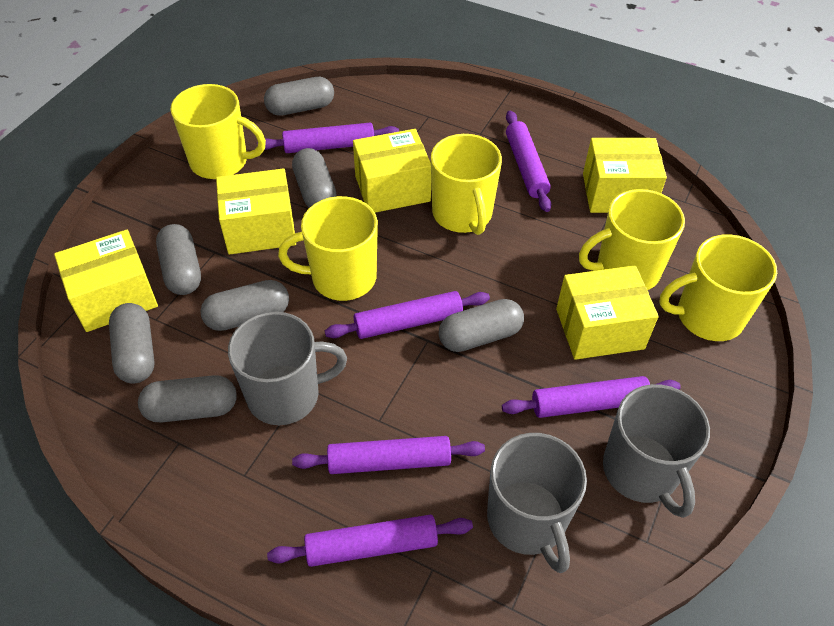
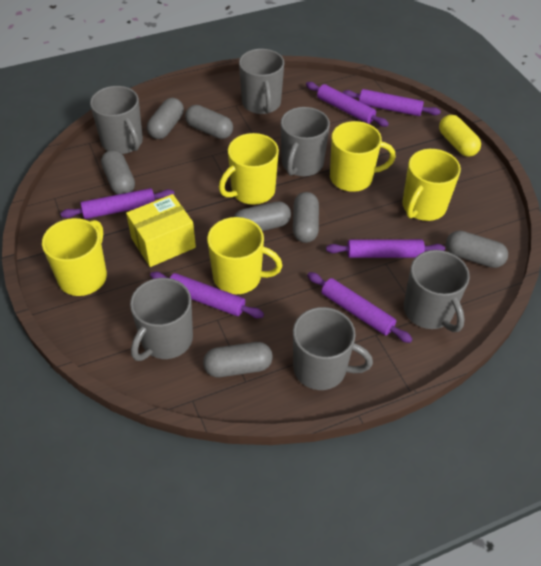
grey mug: [228,312,347,425] [487,433,587,573] [603,384,710,518] = 3 -> [90,86,143,154] [130,278,193,361] [239,49,284,114] [281,107,330,176] [293,307,373,390] [404,250,470,332] = 6
yellow box: [54,230,158,332] [216,168,296,255] [353,129,431,213] [556,265,659,360] [583,138,667,213] = 5 -> [126,194,196,267] = 1
yellow capsule: none = 0 -> [439,115,481,157] = 1

